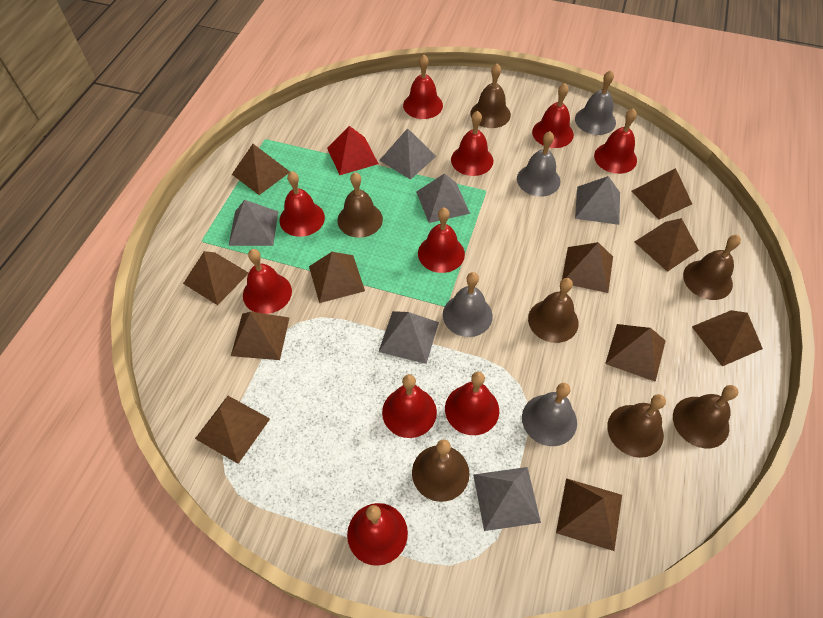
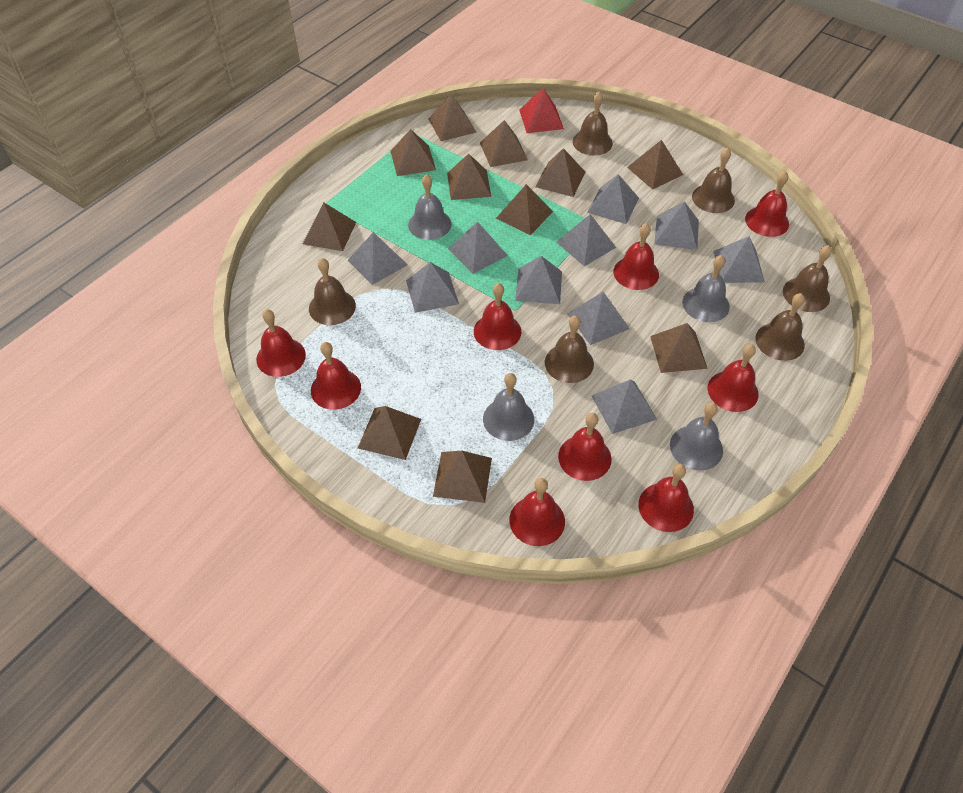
brown bell: [338,172,383,238] [412,439,469,502] [471,64,511,128] [528,278,579,343] [607,394,666,458] [673,385,738,448] [683,235,741,300] = 7 -> [309,258,356,325] [545,315,594,383] [573,92,613,156] [692,148,735,213] [755,293,805,361] [783,245,832,312] = 6
grey pyramid: [229,200,278,246] [379,128,436,180] [379,311,439,364] [416,173,470,223] [473,467,541,531] [575,176,620,225] = 6 -> [347,232,408,285] [406,262,459,313] [448,221,508,274] [515,256,562,304] [556,214,616,266] [567,292,630,345] [587,174,639,224] [592,379,657,434] [654,201,699,250] [713,236,765,283] = 10
red bell: [243,249,292,314] [279,171,325,237] [347,503,408,566] [382,374,437,438] [403,55,443,119] [418,208,465,273] [445,372,499,435] [451,111,493,176] [532,83,574,148] [594,108,637,174] = 10 -> [256,309,306,377] [311,342,361,410] [474,283,521,350] [509,478,565,546] [558,413,612,481] [613,223,659,290] [638,464,694,532] [708,344,759,412] [745,171,789,237] = 9

